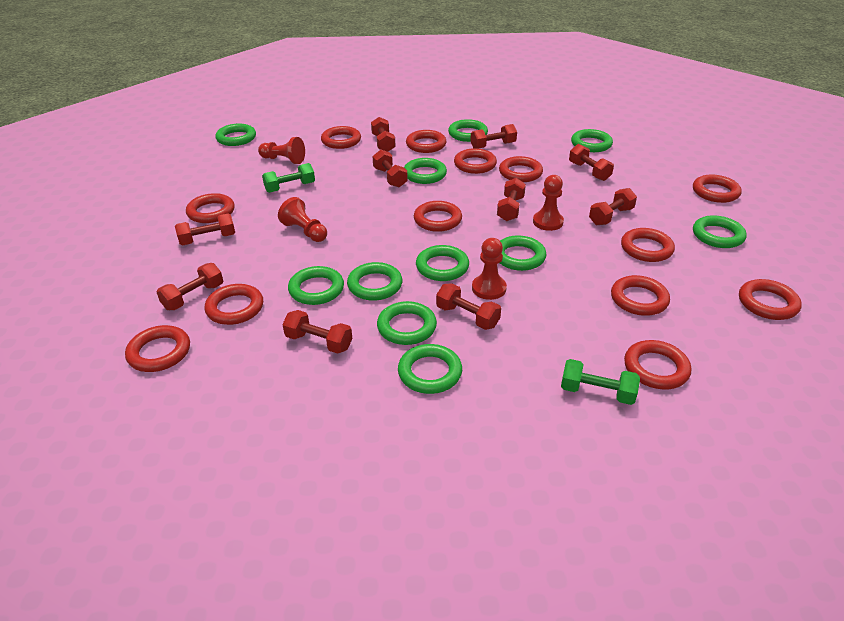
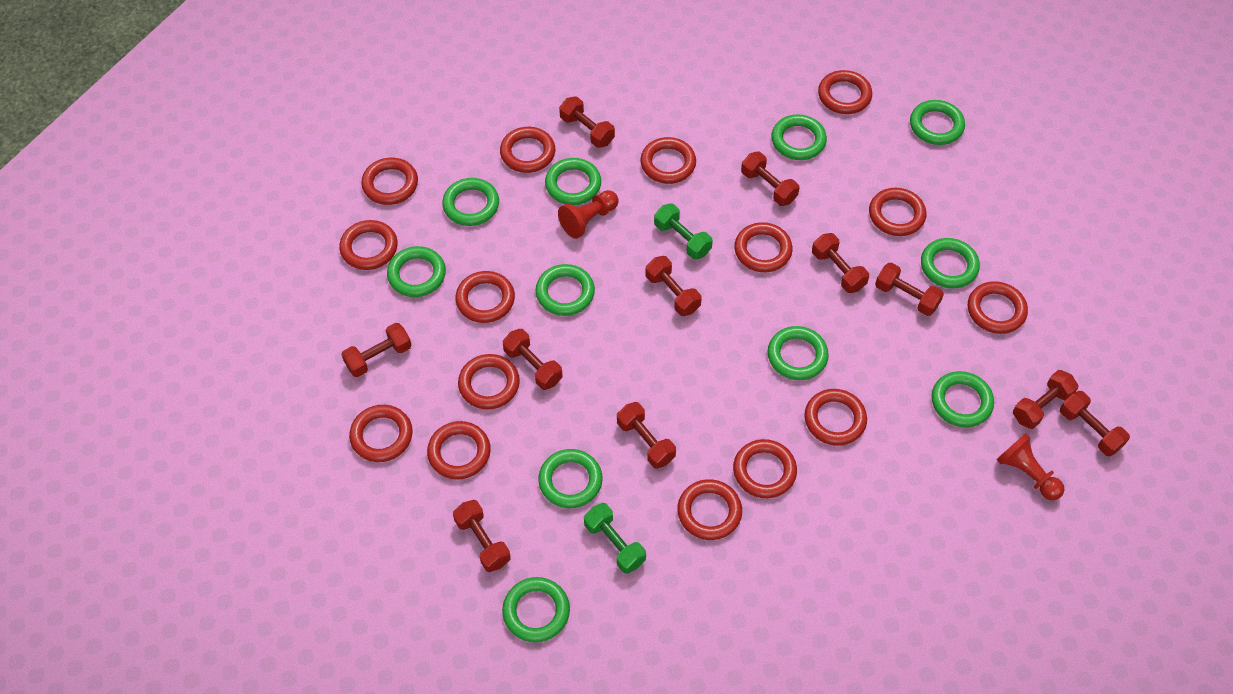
red dumbbell: [156,263,223,310] [175,214,235,245] [282,310,352,354] [371,117,396,152] [372,150,408,187] [436,283,501,330] [470,124,517,149] [497,178,526,221] [569,144,614,181] [589,188,637,225] = 10 -> [341,323,412,377] [453,500,511,572] [502,329,563,390] [559,96,615,148] [617,402,676,469] [645,256,702,316] [741,152,799,206] [812,233,869,293] [875,262,944,316] [1013,370,1078,429] [1060,391,1130,456] = 11
red pawn: [258,137,305,164] [278,197,327,242] [472,238,507,300] [533,175,564,231] = 4 -> [558,190,619,239] [996,433,1065,501] = 2
red ring: [125,325,190,372] [186,193,235,223] [204,284,263,325] [321,126,361,149] [406,130,446,153] [414,201,462,232] [454,148,497,174] [499,156,543,182] [611,275,670,316] [621,228,675,262] [624,340,691,390] [693,175,742,203] [739,279,802,320] = 13 -> [339,220,398,270] [349,405,413,462] [361,158,418,205] [427,421,491,480] [455,271,515,323] [458,354,520,409] [500,127,555,173] [640,137,696,184] [677,479,742,540] [733,439,797,498] [734,222,793,272] [804,389,867,446] [818,70,872,114] [869,188,926,236] [968,281,1028,334] = 15

